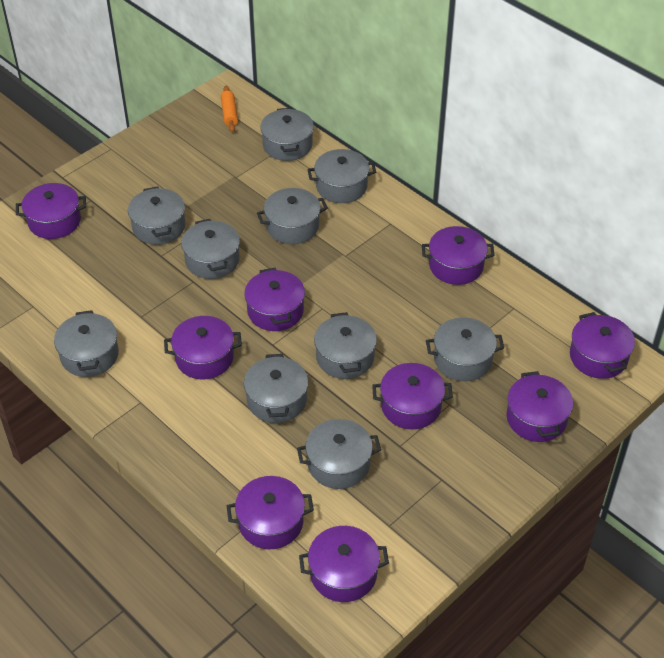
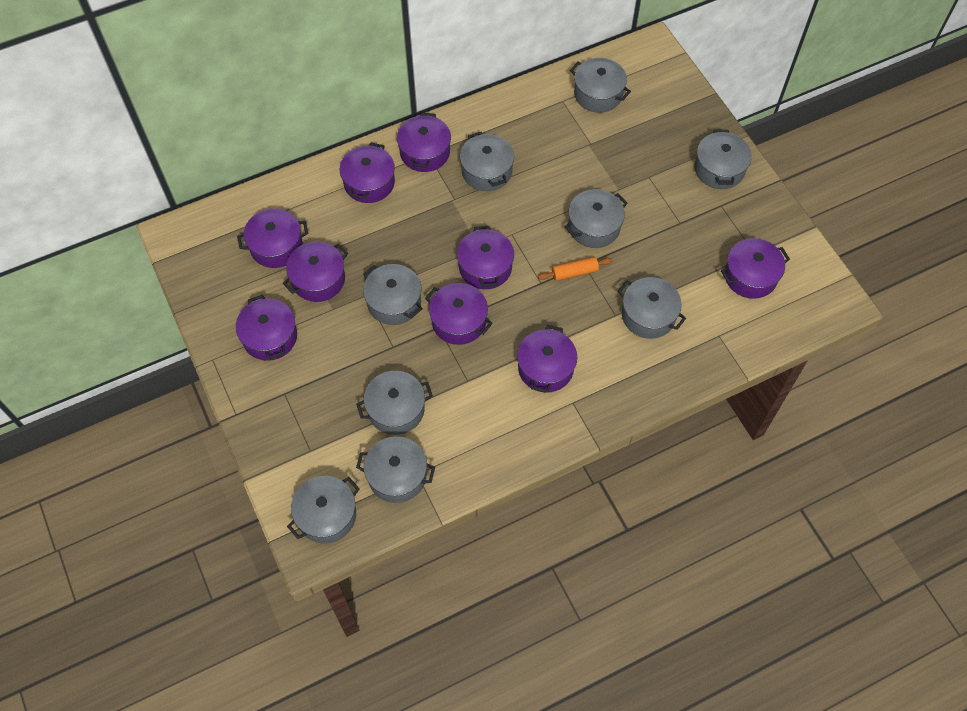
grey pot: [54,310,119,377] [128,187,186,245] [181,219,240,279] [244,354,308,423] [257,188,328,244] [260,108,314,161] [297,419,381,489] [307,149,376,203] [314,312,377,379] [426,317,504,381] = 10 -> [287,476,360,543] [356,371,433,435] [356,436,435,503] [363,264,423,325] [460,132,514,191] [565,189,628,248] [570,58,631,113] [618,277,686,339] [694,129,752,189] = 9

